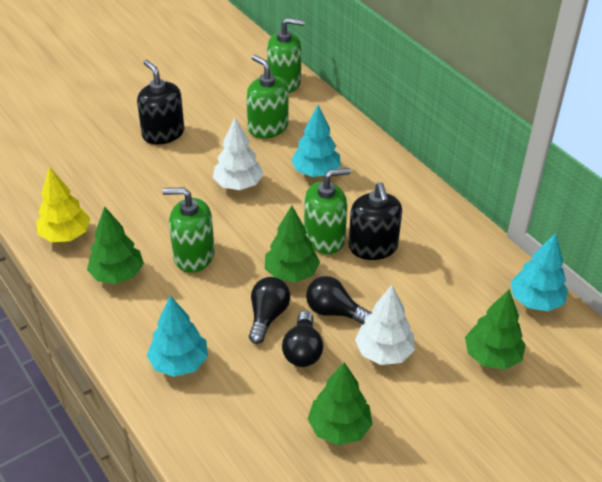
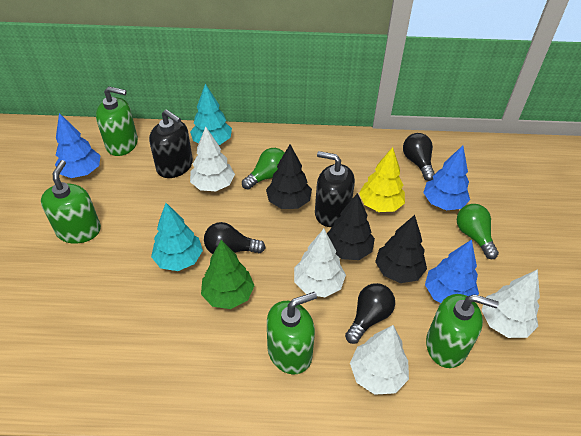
black tree: none = 0 -> [266,144,312,209] [327,193,375,260] [375,215,427,283] = 3
blue tree: none = 0 -> [55,113,101,178] [423,146,470,210] [425,239,479,303] = 3
green light bulb: none = 0 -> [242,148,285,190] [457,204,499,259] = 2
green tree: [87,206,144,284] [265,205,320,283] [308,362,373,445] [465,289,526,370] = 4 -> [201,240,255,309] = 1
turquoise tree: [147,296,208,377] [291,105,341,177] [511,233,568,311] = 3 -> [151,203,203,271] [190,84,232,145] = 2
white tree: [213,118,263,190] [355,285,415,365] = 2 -> [190,127,235,191] [294,229,346,297] [350,325,409,395] [482,269,540,338] = 4

